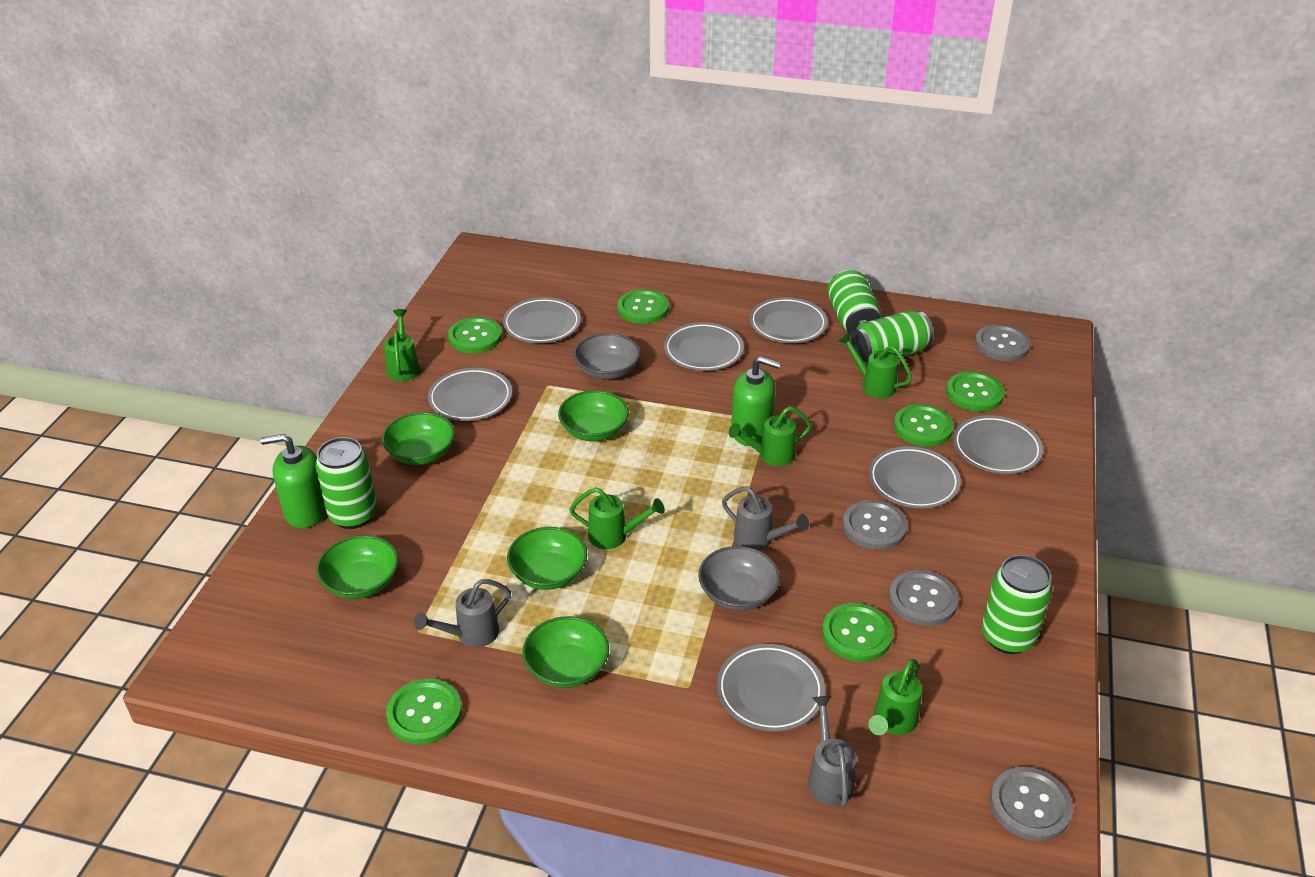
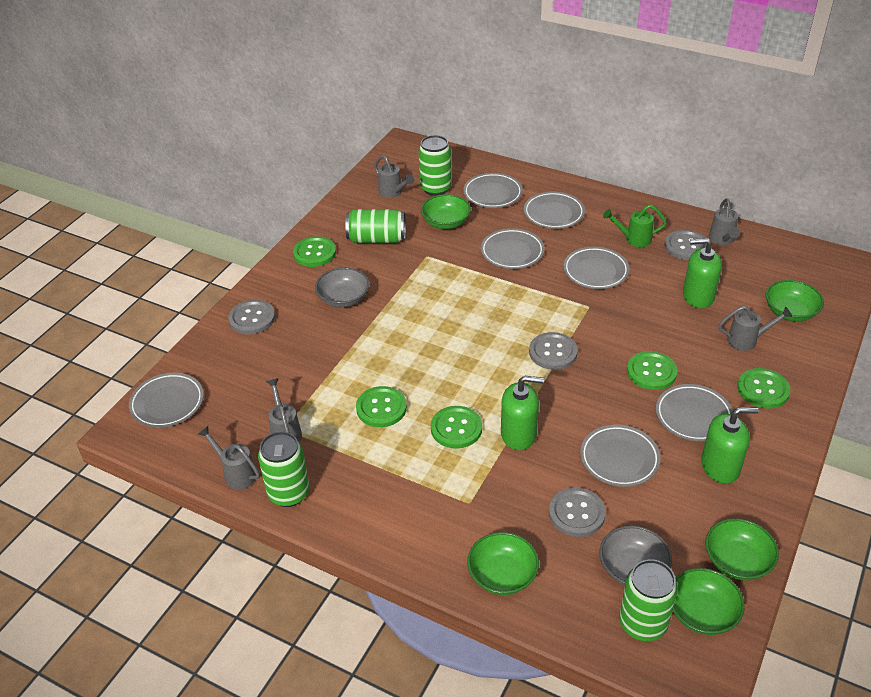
green button: [386,678,462,744] [448,317,502,353] [617,289,669,324] [822,603,893,662] [894,404,954,447] [946,371,1004,411] = 6 -> [293,236,336,267] [356,386,407,427] [431,406,482,449] [627,351,678,390] [737,368,790,409] = 5
green soap dispenser: [260,434,326,528] [731,356,781,446] = 2 -> [501,375,544,450] [683,238,722,308] [701,407,759,484] = 3
green watering can: [384,309,420,382] [569,487,665,549] [729,406,811,466] [839,333,912,398] [868,659,922,735] = 5 -> [603,205,667,247] = 1
grey watering can: [414,579,511,647] [722,486,809,550] [808,696,857,807] = 3 -> [198,426,260,489] [266,378,302,442] [374,155,414,198] [709,198,740,245] [718,306,792,351] = 5

